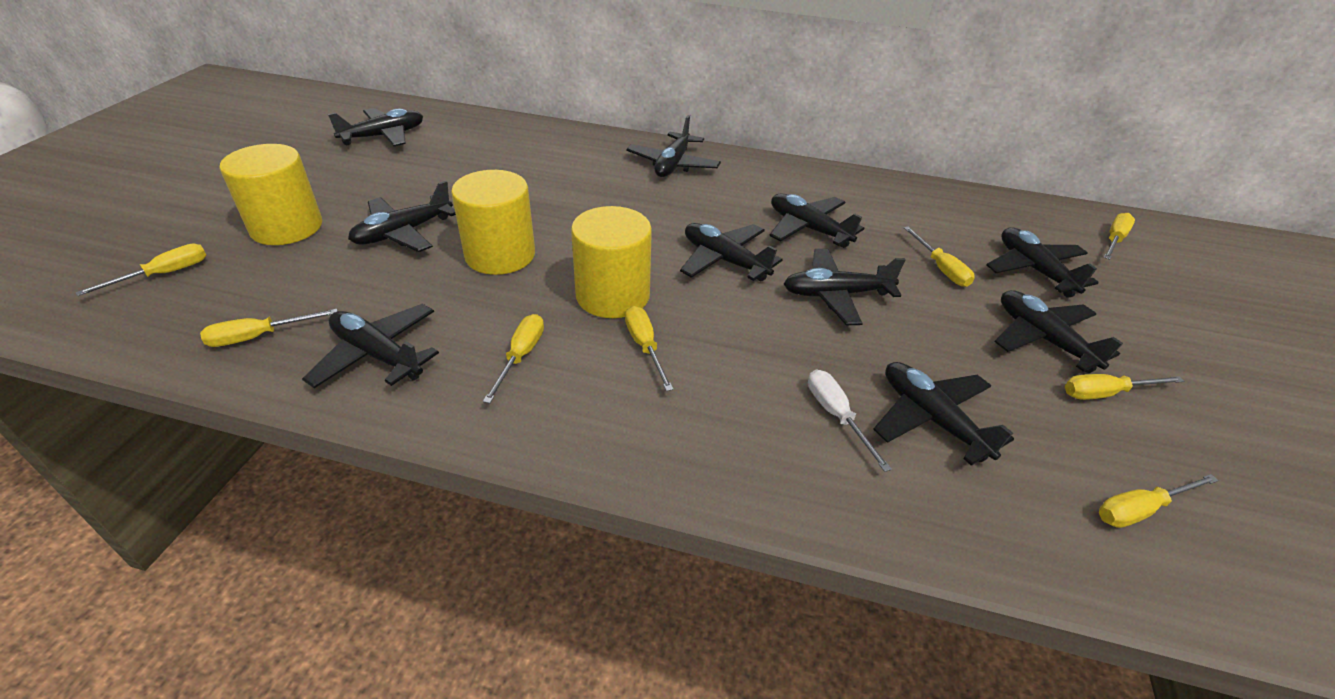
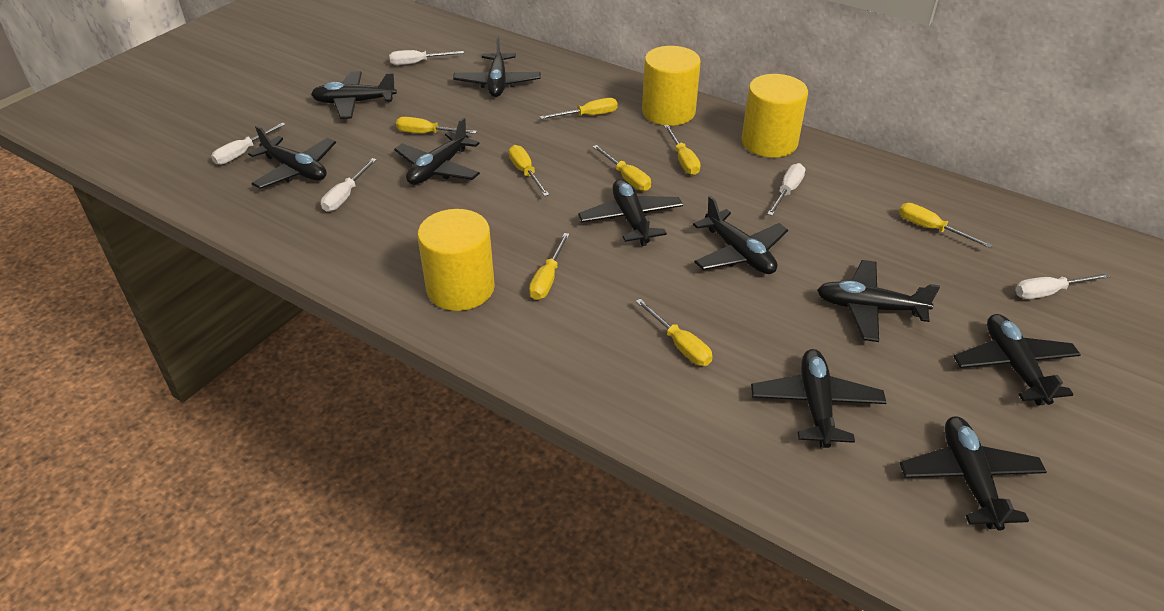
white screwdriver: [808,370,892,472] = 1 -> [211,122,286,165] [321,158,377,212] [389,50,464,65] [767,163,805,216] [1015,273,1111,299] = 5

